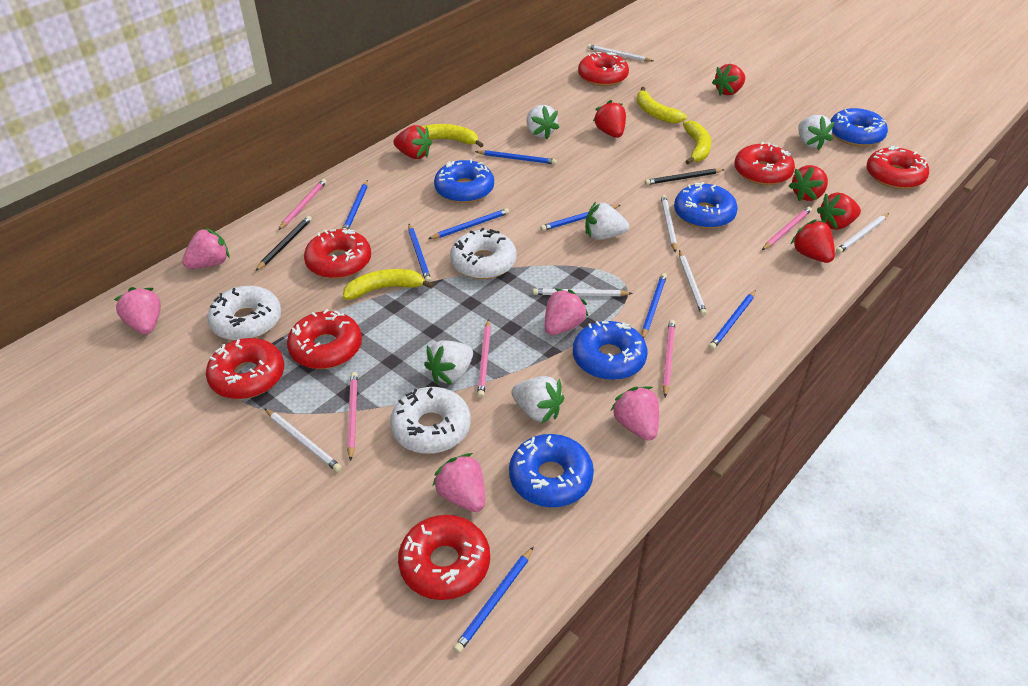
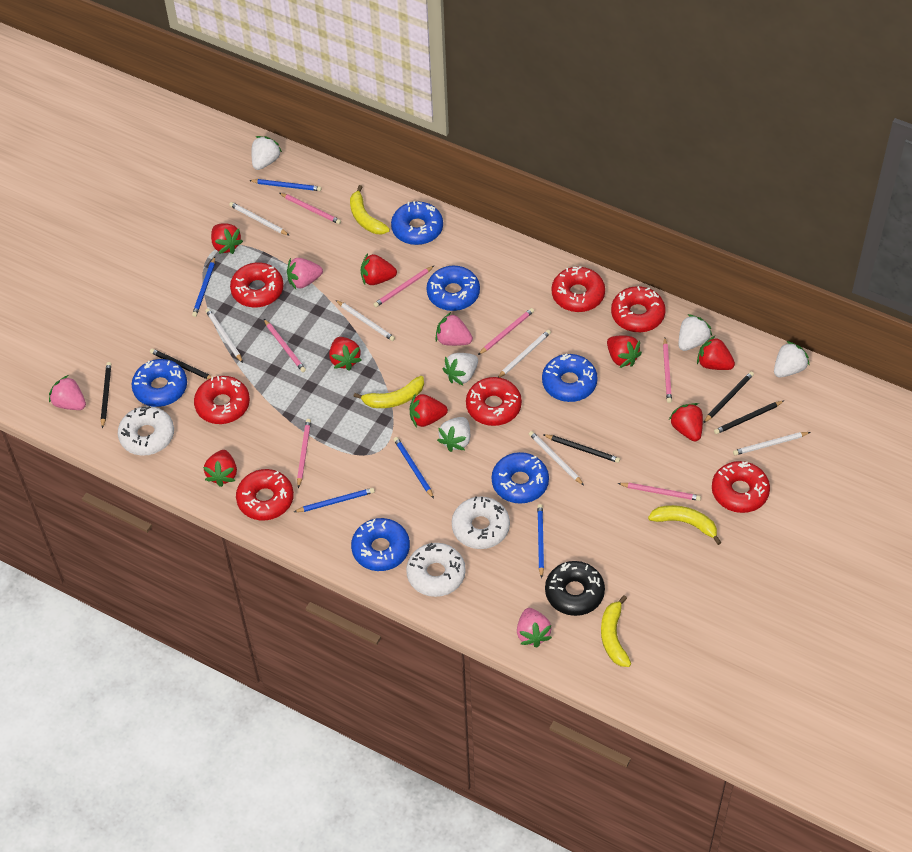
black donut: none = 0 -> [545,561,605,616] = 1
black pencil: [256,216,312,271] [645,168,725,185] = 2 -> [101,362,111,429] [150,349,212,379] [543,434,620,463] [703,371,754,423] [714,400,785,434] = 5
blue donut: [434,159,494,203] [509,434,594,507] [573,321,647,380] [674,182,738,229] [830,108,888,147] = 5 -> [132,359,187,407] [351,518,410,571] [391,201,443,245] [426,266,480,311] [492,452,549,504] [542,353,598,402] = 6
blue pencil: [342,180,368,230] [408,224,431,282] [428,208,509,239] [453,547,533,653] [475,150,557,165] [540,205,621,231] [642,273,667,339] [709,290,756,350] = 8 -> [192,257,215,317] [249,179,322,191] [294,488,375,512] [394,437,434,499] [537,504,544,578] = 5
pink pencil: [279,179,327,230] [347,372,358,461] [477,319,491,398] [663,320,675,397] [762,207,812,250] = 5 -> [264,319,306,372] [279,193,341,224] [297,419,311,488] [373,266,434,307] [478,308,534,355] [618,483,701,501] [663,338,672,403] = 7
pink strawberry: [114,287,161,334] [182,227,229,269] [432,453,485,512] [545,288,589,335] [610,386,659,441] = 5 -> [49,375,86,410] [287,258,323,289] [435,312,473,346] [517,608,552,648] = 4
red strawberry: [393,125,432,159] [593,100,626,138] [712,64,745,95] [789,165,828,201] [791,220,835,263] [817,193,861,230] = 6 -> [203,450,237,487] [211,223,243,254] [329,337,362,370] [360,253,397,285] [410,394,448,428] [607,335,642,368] [669,403,703,441] [697,336,735,370] = 8

